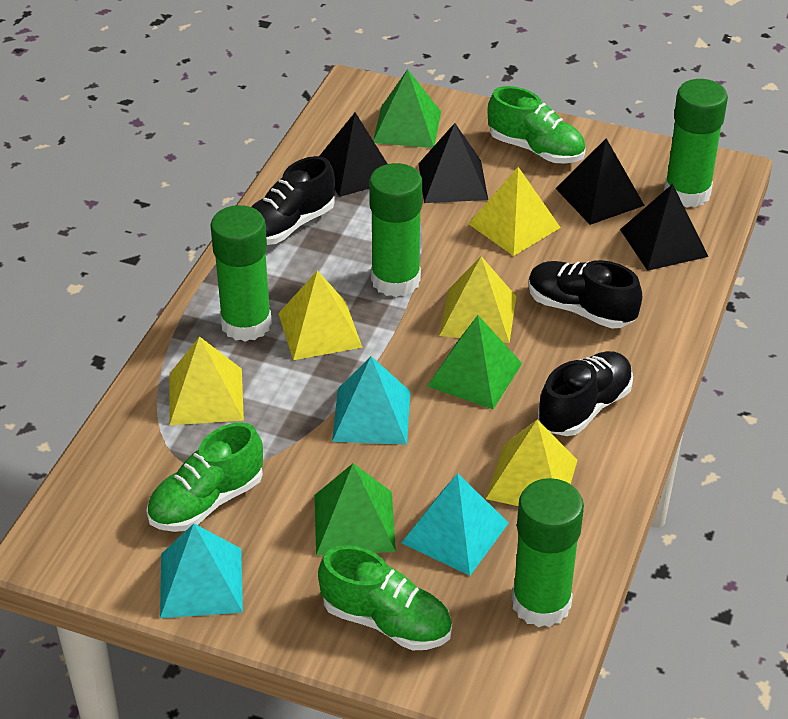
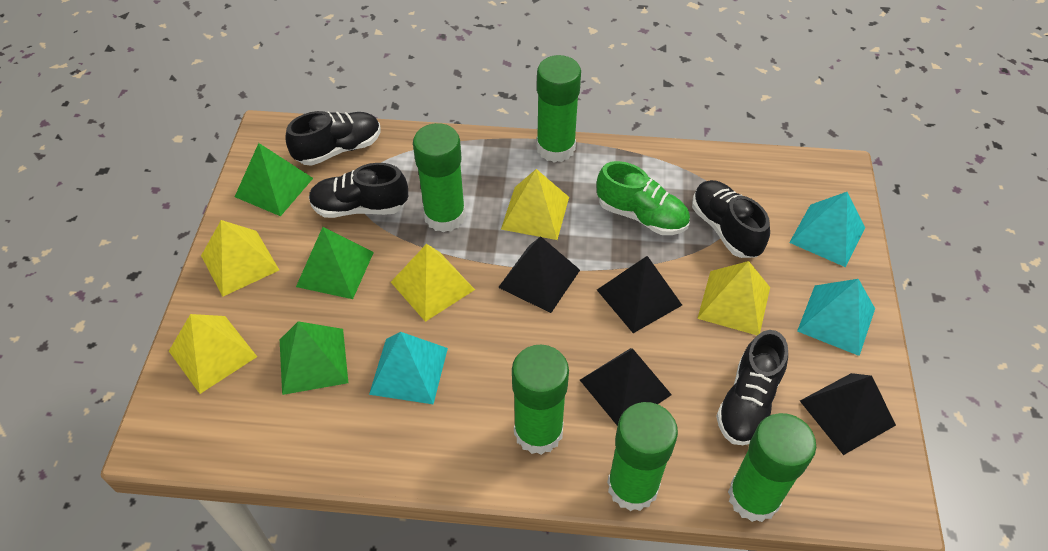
black shoe: [251,156,335,245] [528,260,642,329] [538,351,633,436] = 3 -> [285,111,380,166] [309,163,408,218] [692,180,770,258] [716,330,788,445] = 4
green glue stick: [210,205,272,342] [369,163,423,297] [512,478,584,627] [664,79,728,208] = 4 -> [413,123,466,232] [512,345,569,455] [536,55,581,163] [607,402,678,511] [728,413,816,522] = 5
green shoe: [146,422,263,532] [318,545,452,650] [488,86,586,164] = 3 -> [597,161,690,235] = 1

